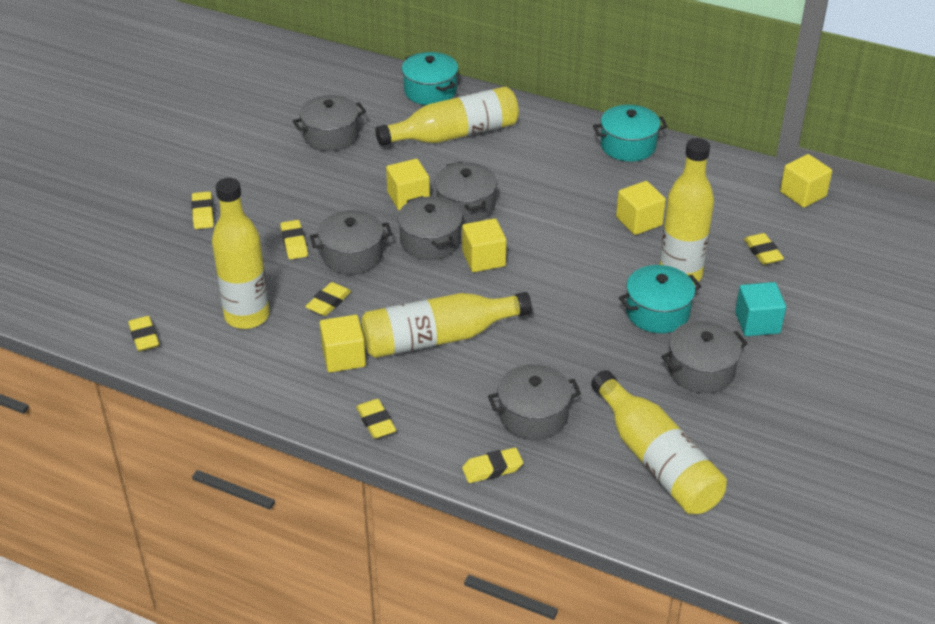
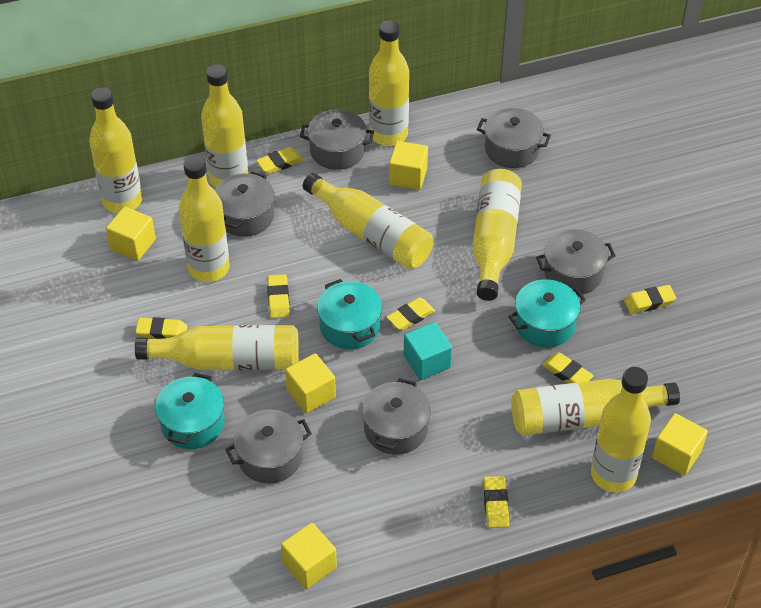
yellow bottle: [212,178,270,329] [361,292,532,358] [375,86,519,146] [591,370,727,514] [659,138,714,284] = 5 -> [89,87,142,214] [135,325,299,370] [179,156,230,282] [201,64,248,187] [303,173,433,269] [369,20,409,146] [472,169,522,301] [511,379,680,435] [591,367,651,493] = 9

